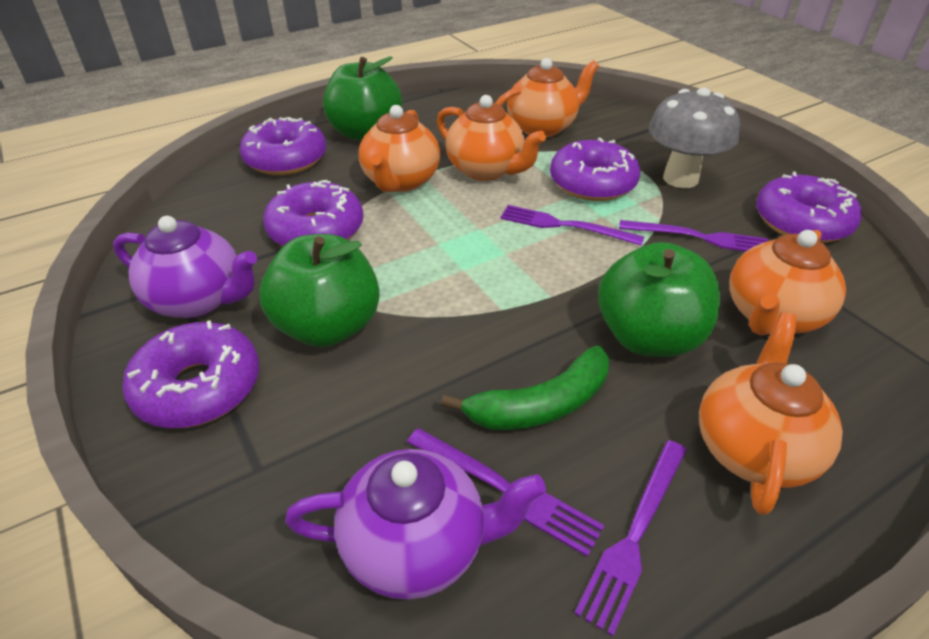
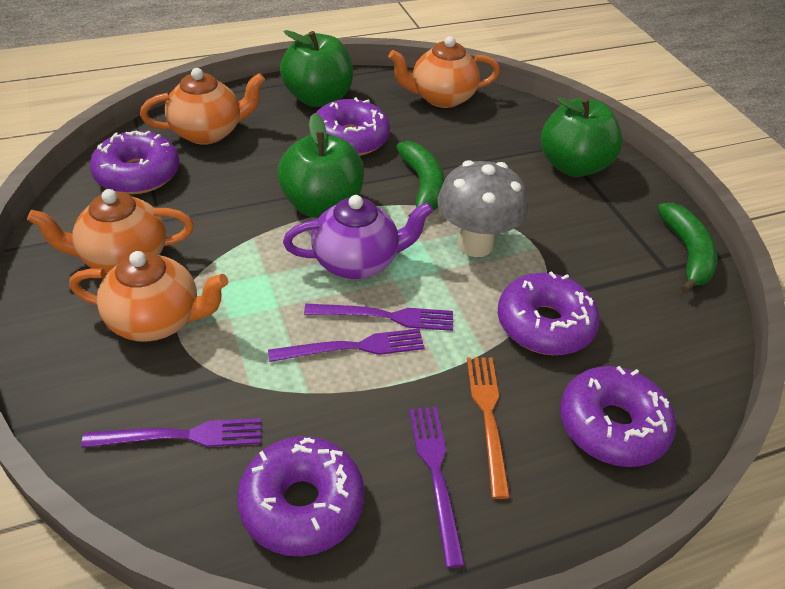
green banana: [441,346,609,430] = 1 -> [396,141,444,216] [657,203,718,294] = 2
orange fork: none = 0 -> [467,358,510,499] = 1
orange teapot: [359,105,440,192] [437,95,546,181] [496,58,599,137] [699,312,843,515] [729,230,846,335] = 5 -> [27,189,194,274] [69,251,228,342] [140,68,265,145] [388,36,500,108] = 4
purple teapot: [113,216,257,318] [285,449,546,600] = 2 -> [283,195,433,279] = 1

